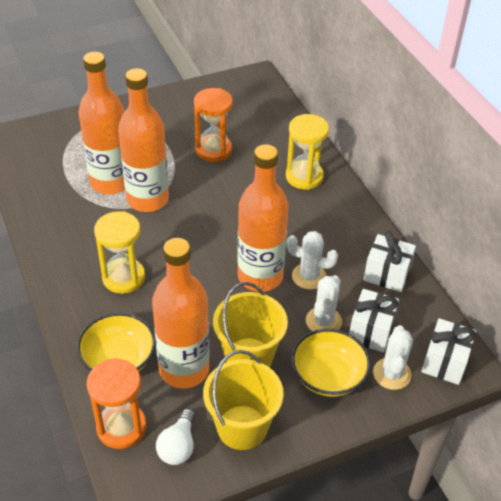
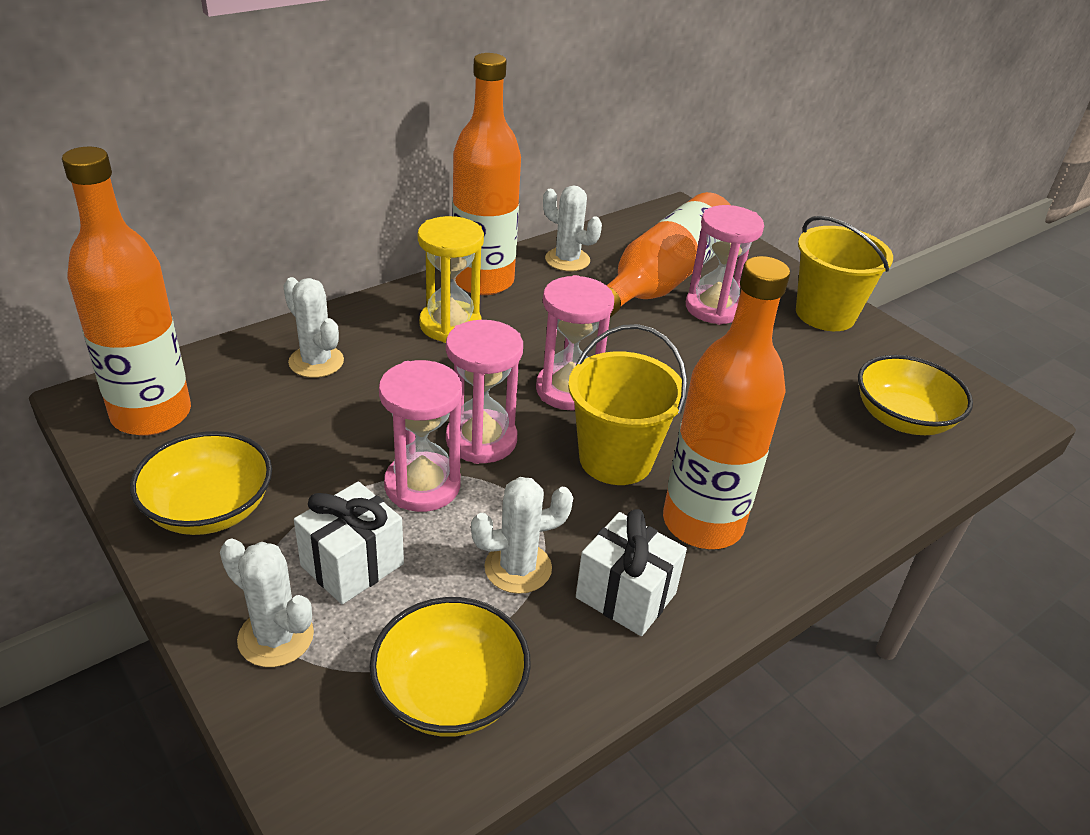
orange hourglass: [87,358,146,449] [194,88,233,162] = 2 -> none = 0
pink hourglass: none = 0 -> [379,360,462,512] [446,320,523,464] [536,275,614,411] [686,205,764,325] = 4
white cactus: [287,231,338,290] [306,275,342,331] [373,325,413,390] = 3 -> [220,538,314,667] [283,277,344,378] [471,477,573,594] [543,185,602,271] = 4
white gift: [349,289,399,352] [363,231,416,292] [422,318,476,385] = 3 -> [294,481,404,604] [576,509,687,636] = 2
white light bulb: [156,409,195,465] = 1 -> none = 0
yellow bowl: [77,313,156,371] [291,329,371,397] = 2 -> [130,431,272,535] [369,597,531,737] [858,355,973,435] = 3
yellow hourglass: [94,211,145,294] [286,114,329,190] = 2 -> [418,216,484,343] = 1

